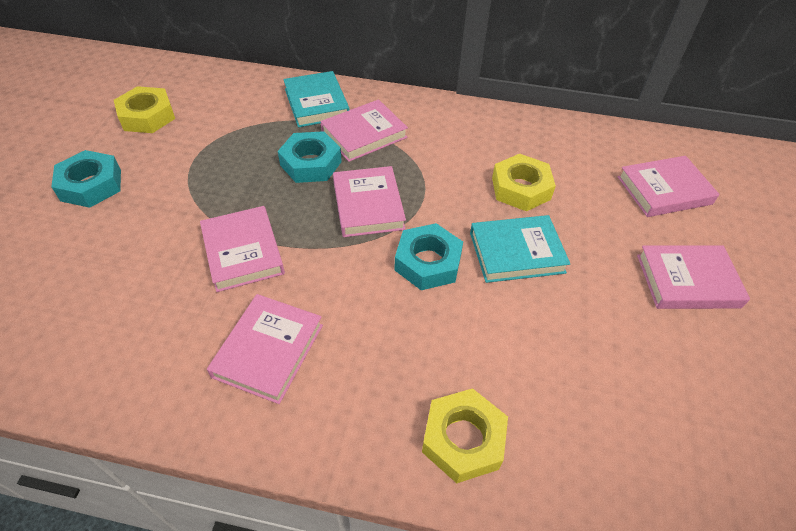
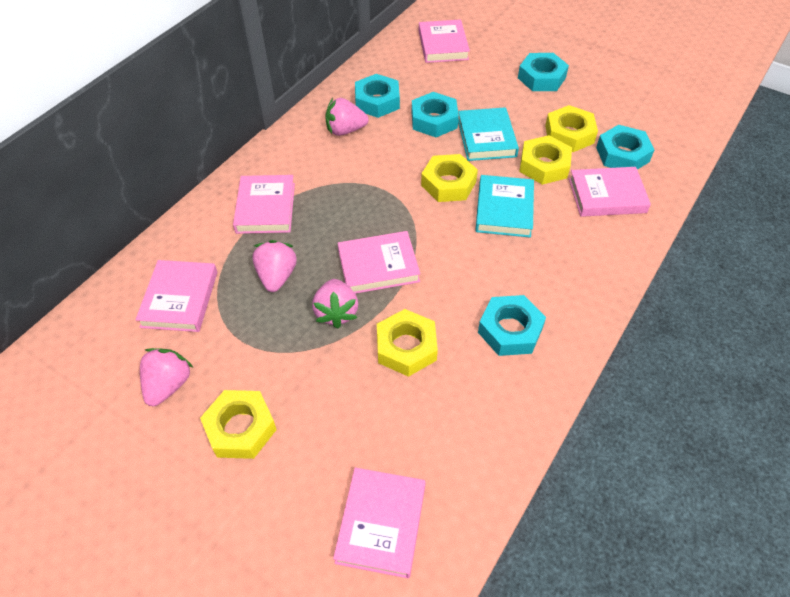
pink strawberry: none = 0 -> [140,348,193,406] [252,240,297,292] [312,279,358,329] [325,98,369,136] = 4
turquoise nut: [51,150,121,208] [278,131,342,183] [394,223,463,290] = 3 -> [355,74,400,118] [412,92,459,137] [478,295,546,356] [518,53,569,91] [596,125,655,170] = 5
yellow nut: [114,86,175,133] [422,388,508,483] [492,154,556,211] = 3 -> [200,390,277,459] [377,309,438,377] [421,154,478,202] [519,135,572,185] [545,105,598,152] = 5

